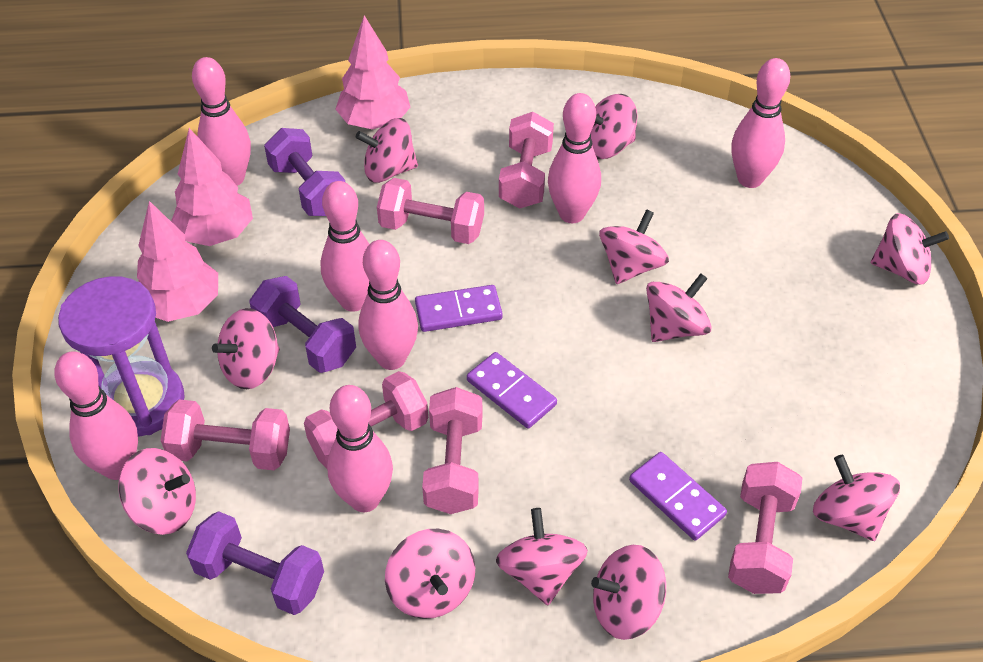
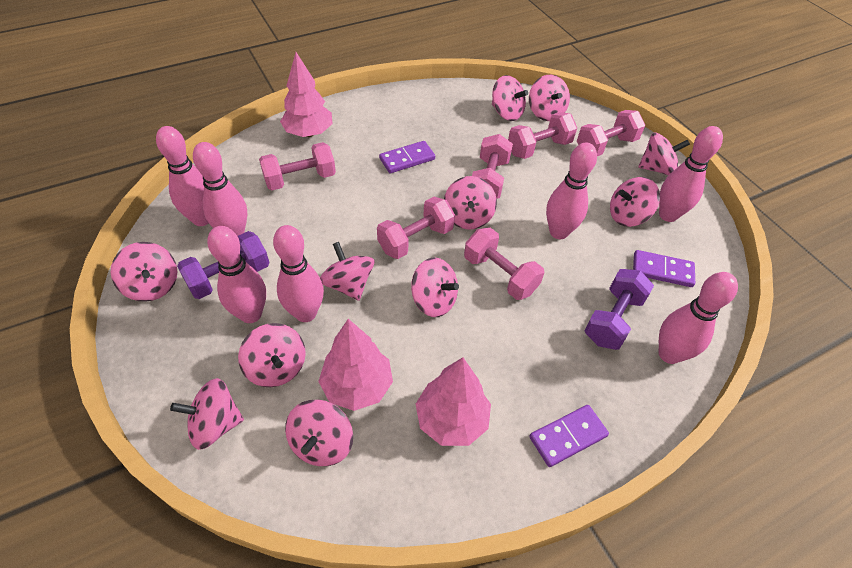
purple dumbbell: [186,511,324,615] [250,276,356,373] [264,128,345,216] = 3 -> [177,231,270,299] [584,269,654,350] = 2
purple hourglass: [58,276,185,437] = 1 -> none = 0

